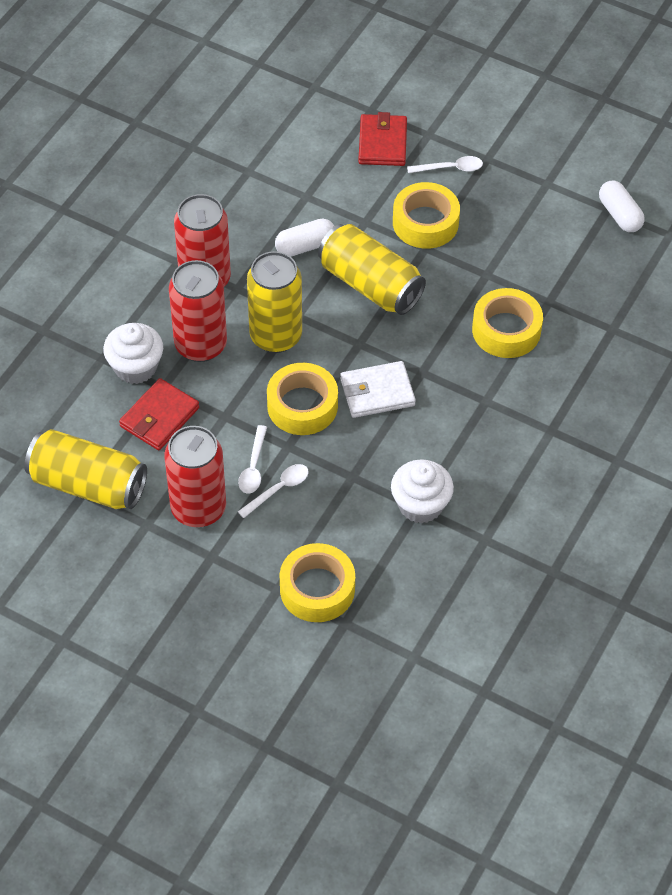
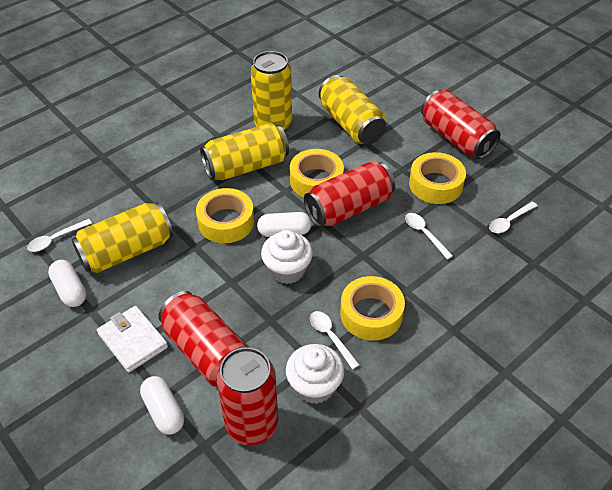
red can: [164,426,226,527] [169,260,227,362] [174,194,231,287] = 3 -> [158,291,249,387] [217,347,278,445] [304,161,395,227] [421,90,500,159] = 4
red wallet: [119,378,199,450] [358,112,407,166] = 2 -> none = 0
white capsule: [275,219,334,257] [599,181,645,232] = 2 -> [48,260,87,307] [140,376,184,435] [257,212,312,237] = 3
white spoon: [238,425,267,494] [238,464,309,518] [407,156,483,173] = 3 -> [27,219,92,252] [310,311,359,369] [405,213,453,259] [489,201,538,233] = 4
yellow can: [25,429,147,509] [247,251,302,353] [318,224,426,315] = 3 -> [71,202,173,273] [200,123,289,180] [251,51,292,131] [319,75,386,145] = 4

